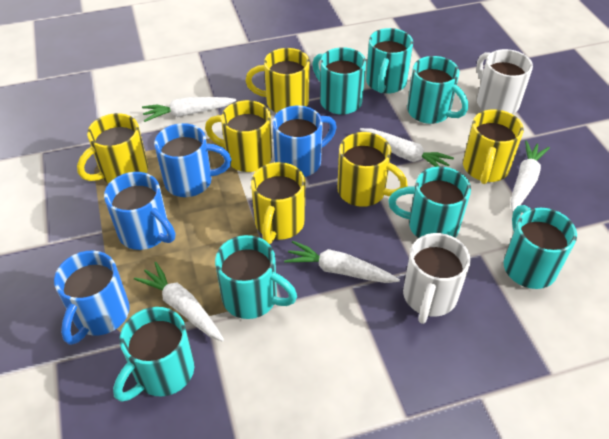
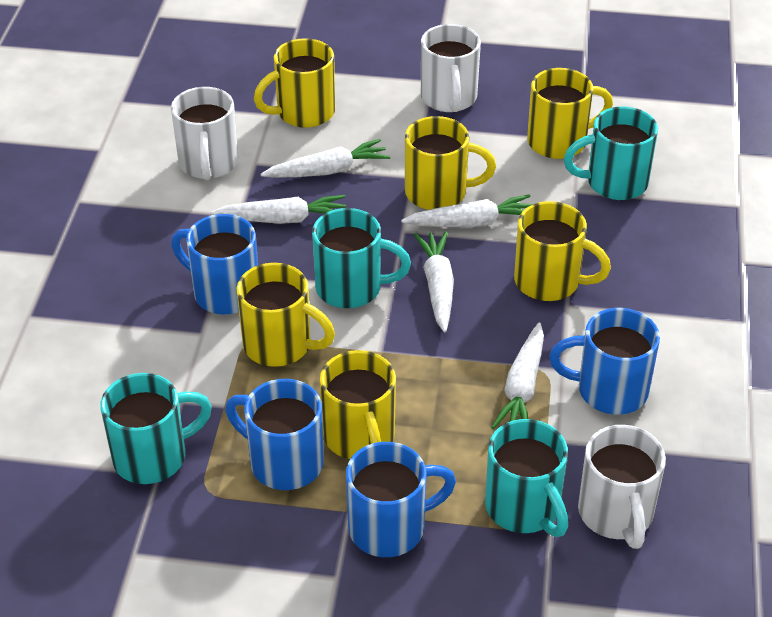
turquoise mug: [113,307,194,402] [215,235,297,319] [312,47,366,115] [366,28,413,94] [388,167,471,238] [407,56,468,124] [503,205,577,289] = 7 -> [100,373,212,484] [312,208,411,308] [485,419,568,537] [564,106,658,200] = 4
white mug: [403,233,471,324] [477,49,533,114] = 2 -> [171,87,238,180] [421,24,481,112] [578,425,666,549] = 3

